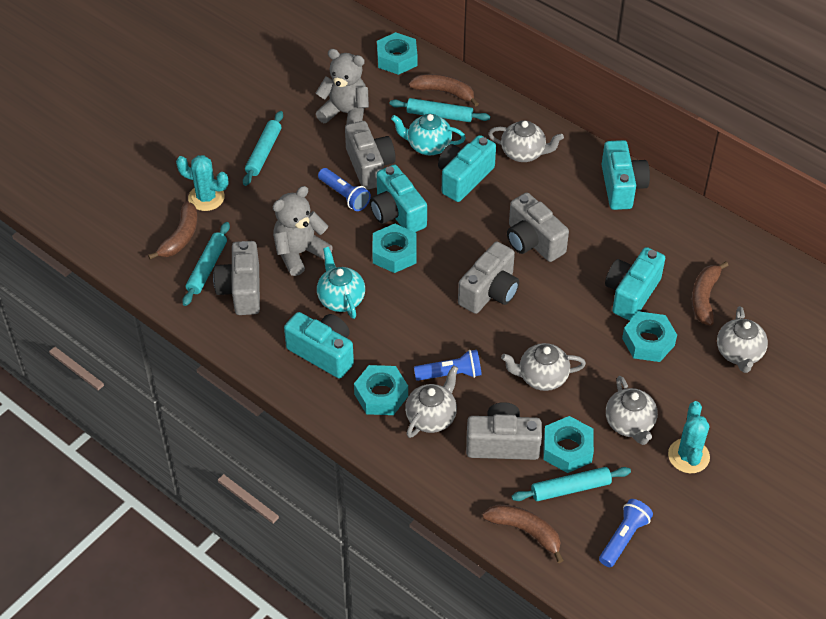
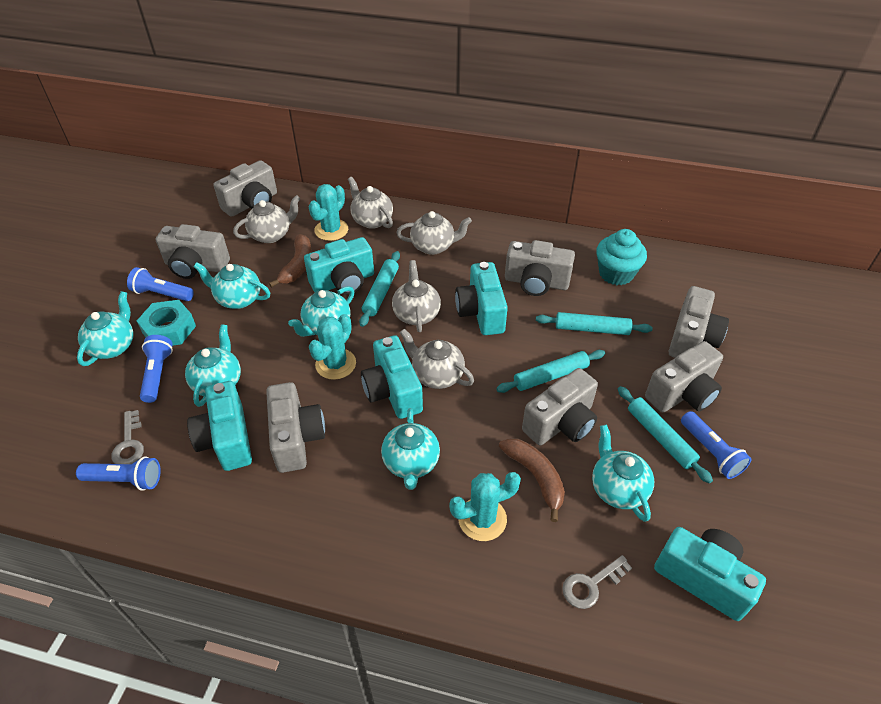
blue flashlight: [318,168,371,211] [414,350,482,381] [599,499,653,567] = 3 -> [76,457,161,491] [127,267,194,301] [140,335,173,403] [681,411,751,479] = 4
brown banana: [148,201,198,260] [408,74,479,107] [482,504,564,563] [692,262,728,326] = 4 -> [269,234,312,288] [499,438,565,522] = 2
grey camera: [213,241,260,315] [345,121,396,190] [458,242,519,314] [466,402,542,460] [507,192,569,262] = 5 -> [156,224,230,279] [214,160,277,217] [266,382,325,473] [505,240,575,296] [522,368,598,445] [645,341,723,412] [669,286,729,358] = 7
grey key: none = 0 -> [111,410,144,464] [562,555,632,609] = 2
grey teddy bear: [273,186,333,276] [316,49,369,125] = 2 -> none = 0
turquoise cactus: [176,155,228,211] [668,401,710,473] = 2 -> [309,184,348,241] [309,314,356,380] [449,472,521,541] = 3
turquoise cupcake: none = 0 -> [596,229,647,285] = 1
turquoise nut: [354,365,408,415] [372,224,417,273] [377,32,417,75] [543,416,594,473] [622,312,677,362] = 5 -> [137,300,196,346] = 1
turquoise teapot: [317,247,365,319] [391,114,466,155] = 2 -> [77,291,133,366] [185,324,241,407] [193,262,270,309] [288,286,354,337] [381,408,440,490] [592,425,654,522] = 6

